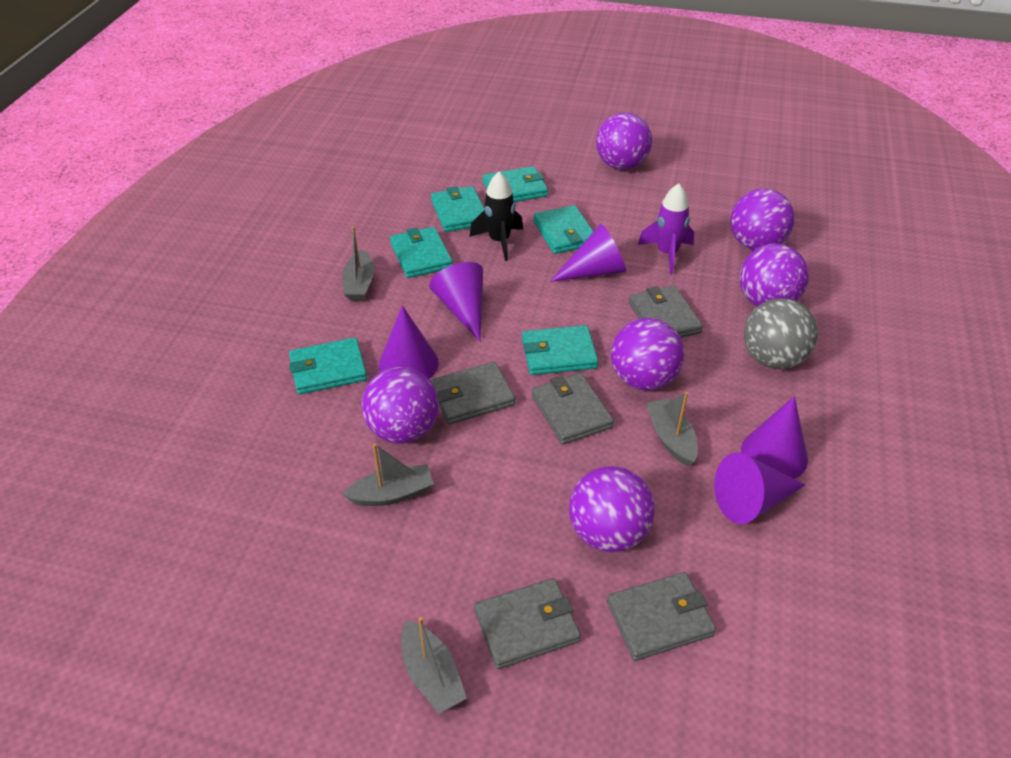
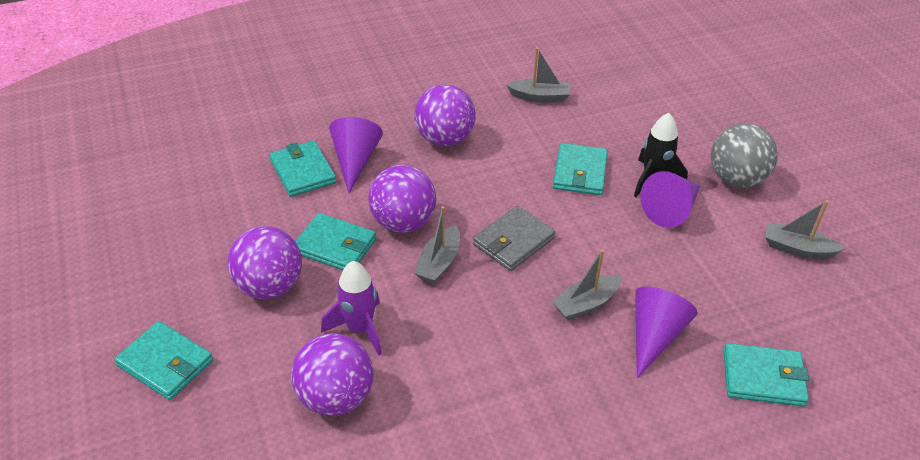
grey wallet: [430,362,515,425] [474,578,581,669] [531,373,614,445] [607,572,716,661] [629,286,703,338] = 5 -> [473,206,556,271] = 1
purple ball: [362,367,439,444] [569,466,655,552] [596,113,652,170] [611,318,685,391] [730,188,795,250] [740,243,809,306] = 6 -> [227,226,302,299] [291,333,374,416] [368,165,436,233] [414,84,476,146] = 4
purple cone: [379,305,439,379] [429,262,483,341] [550,224,626,282] [714,453,805,524] [741,396,808,479] = 5 -> [329,117,383,193] [635,287,698,378] [640,171,700,228] = 3
turquoise wallet: [289,337,367,395] [390,227,453,278] [431,186,484,232] [483,166,548,202] [522,325,598,375] [533,205,594,254] = 6 -> [114,321,213,400] [269,141,336,197] [295,213,376,270] [553,143,608,195] [723,343,809,407] = 5

